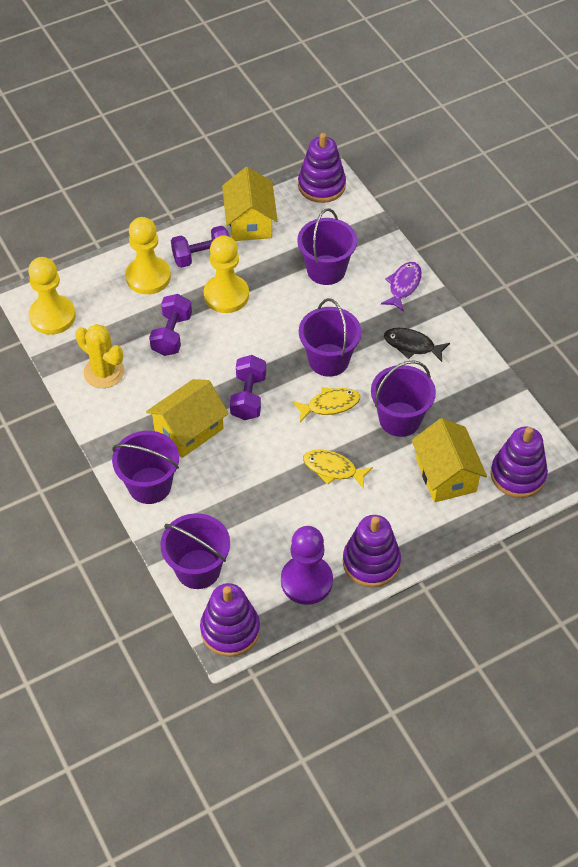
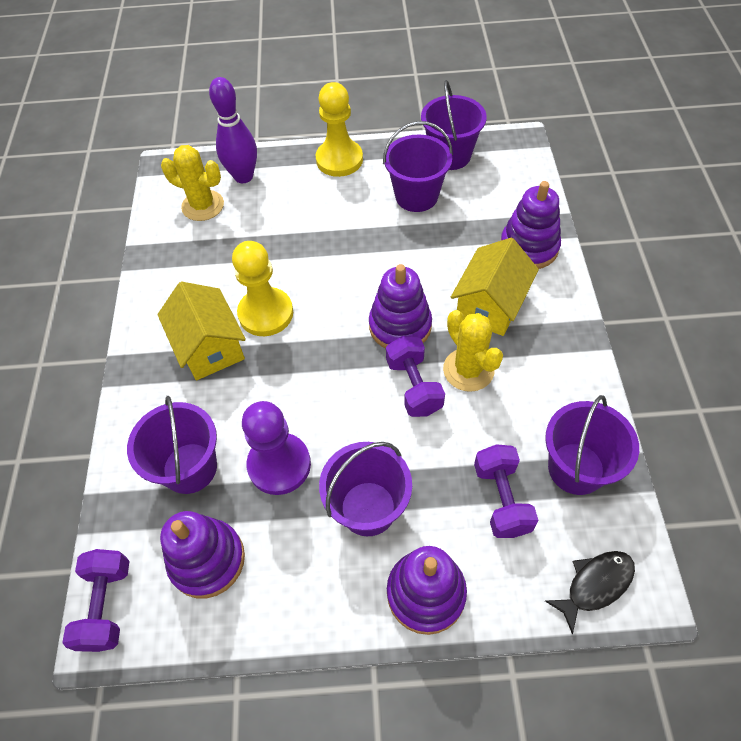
purple bowling pin: none = 0 -> [209,77,257,183] = 1
purple fish: [381,262,422,312] = 1 -> none = 0
yellow cactus: [75,324,125,388] = 1 -> [161,145,224,221] [443,310,503,392] = 2
yellow fish: [292,387,360,422] [303,450,373,489] = 2 -> none = 0
yellow house: [146,379,229,458] [222,167,278,241] [412,418,487,502] = 3 -> [157,282,246,380] [451,238,539,336] = 2
yellow pawn: [28,257,76,335] [125,217,171,294] [204,235,249,313] = 3 -> [232,241,293,336] [316,82,363,177] = 2

